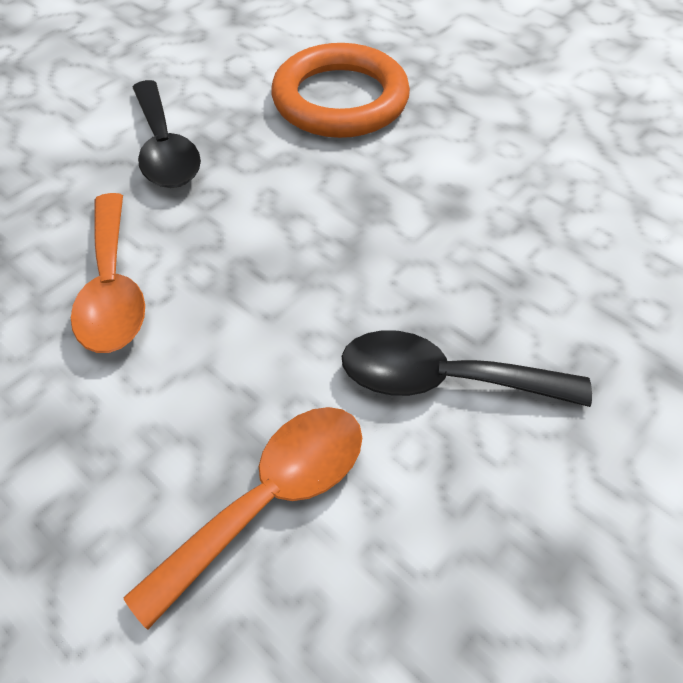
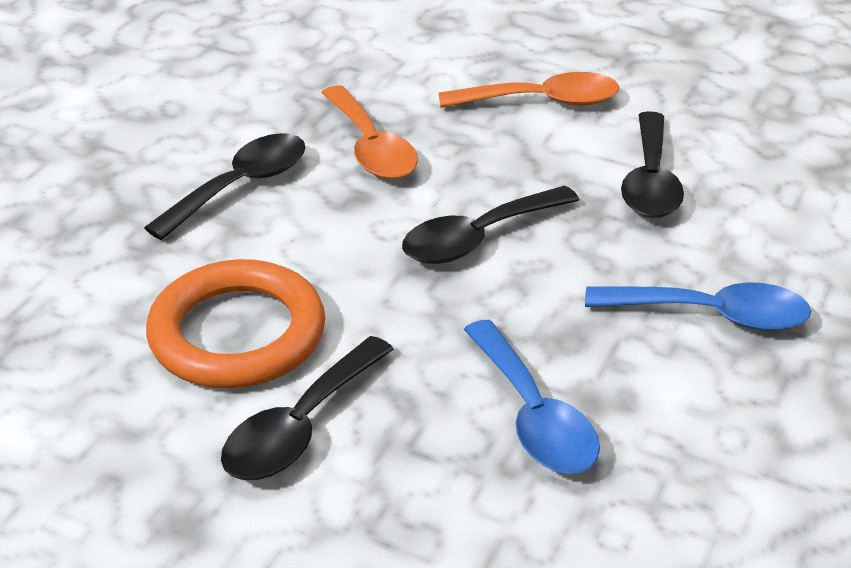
black spoon: [132,80,201,188] [342,330,592,407] = 2 -> [144,133,305,240] [221,336,394,480] [402,186,579,264] [621,111,684,218] = 4
blue spoon: none = 0 -> [464,320,600,474] [585,282,811,331] = 2

